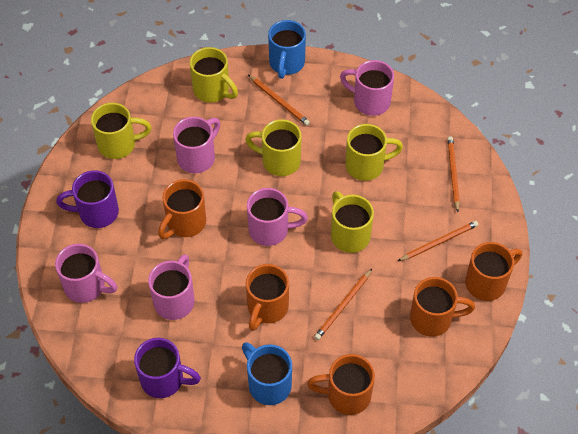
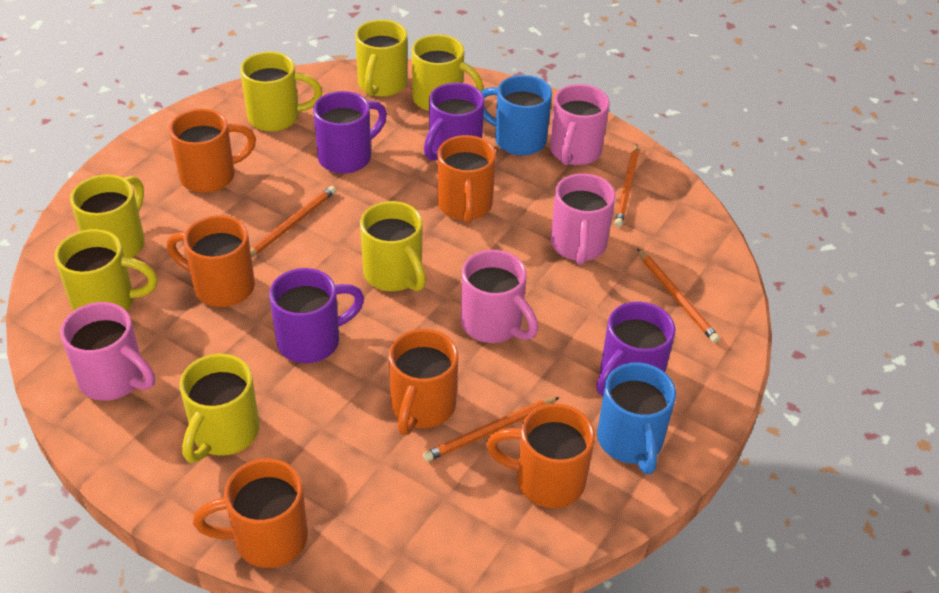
orange mug: [158,179,206,239] [246,264,289,331] [307,354,375,415] [410,277,475,337] [465,242,522,301] = 5 -> [167,215,255,307] [169,109,256,193] [193,459,308,568] [389,329,458,435] [438,135,496,224] [486,404,595,508] = 6
pink mug: [55,244,117,303] [148,254,195,320] [173,117,220,173] [247,188,308,246] [340,60,394,116] = 5 -> [60,302,155,400] [461,250,538,343] [550,84,610,165] [551,173,616,265] = 4
purple mug: [56,170,119,228] [134,338,201,398] = 2 -> [269,268,364,363] [313,91,387,174] [424,83,484,161] [596,302,675,395] = 4
yellow mug: [91,103,152,159] [190,47,238,103] [245,119,302,176] [331,191,374,253] [345,124,403,181] = 5 -> [55,229,158,311] [70,174,145,258] [180,354,260,463] [240,52,322,132] [355,20,407,97] [360,201,426,291] [412,34,483,111] = 7

